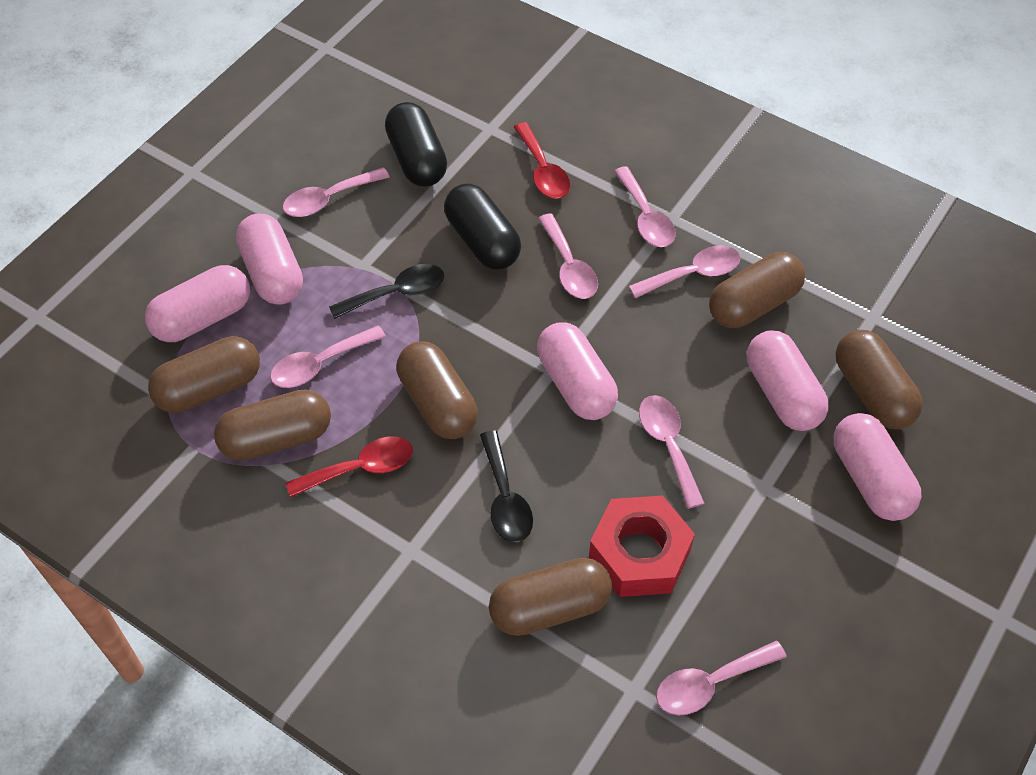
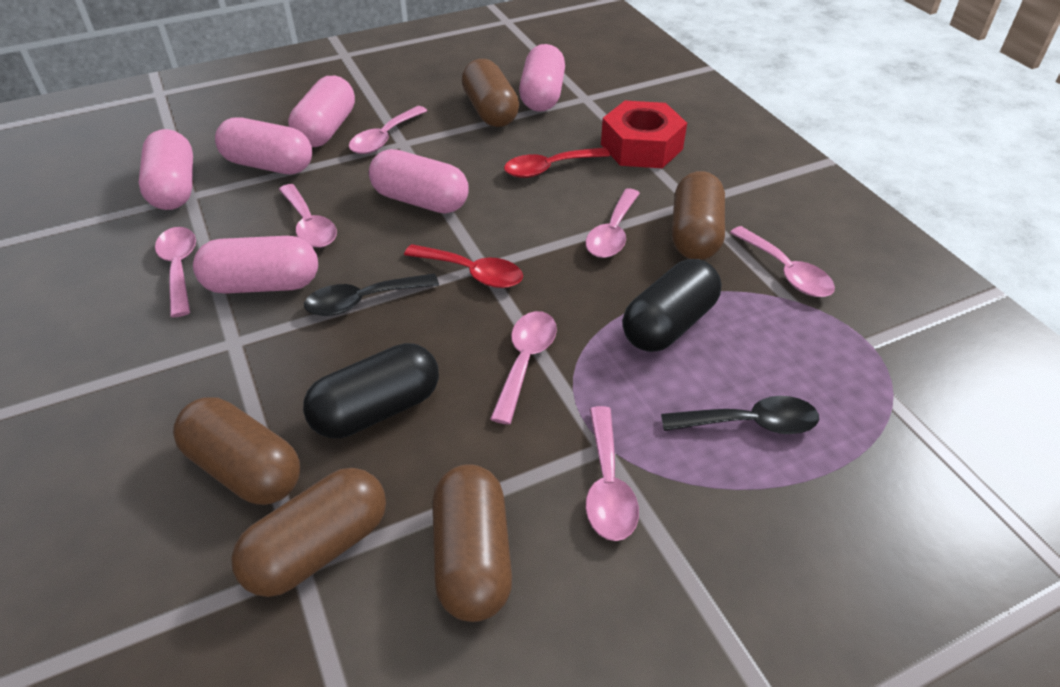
brown capsule: [148,336,260,413] [214,389,331,461] [397,341,478,439] [489,558,612,636] [709,252,805,328] [836,330,923,429] = 6 -> [173,397,300,505] [231,468,386,597] [433,464,512,622] [462,59,519,127] [672,171,725,260] = 5
pink capsule: [145,265,250,342] [236,214,303,304] [537,322,618,420] [747,330,829,431] [833,413,921,521] = 5 -> [139,129,193,210] [193,236,318,294] [215,117,312,174] [288,76,355,147] [369,149,469,214] [519,44,565,112] = 6

